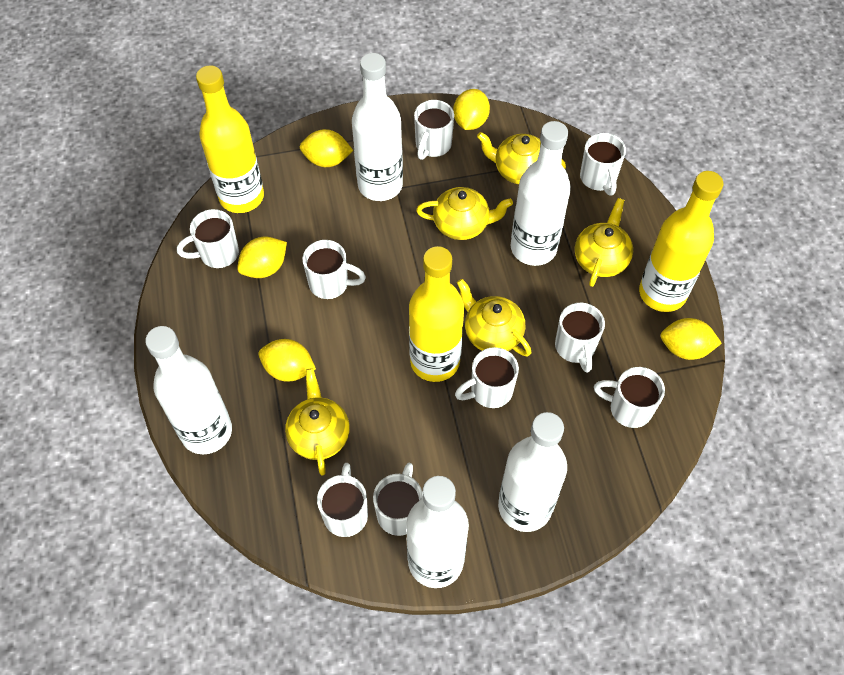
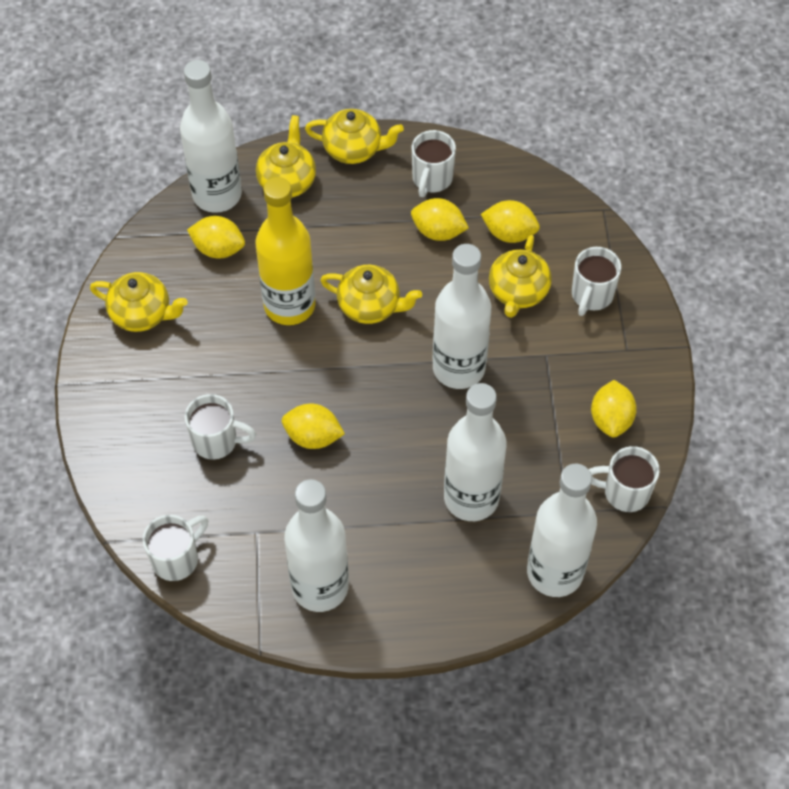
white mug: [177,209,239,268] [302,240,366,299] [317,463,368,537] [373,463,423,536] [414,100,454,160] [455,347,519,408] [555,303,605,373] [580,133,626,196] [594,367,665,428] = 9 -> [142,515,208,581] [184,394,256,460] [412,130,456,197] [572,247,621,316] [589,446,660,512] = 5
yellow bottle: [196,65,264,213] [409,246,464,382] [639,171,723,312] = 3 -> [256,177,315,325] = 1

